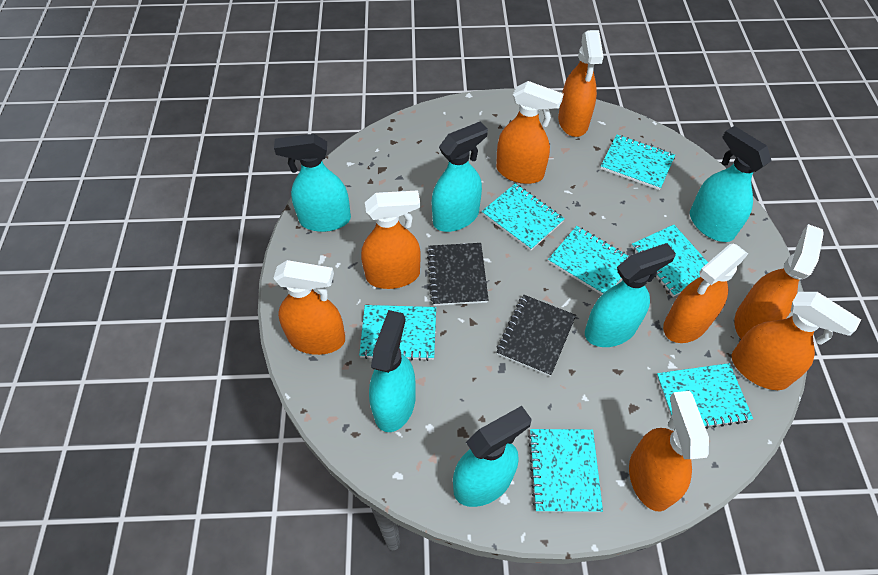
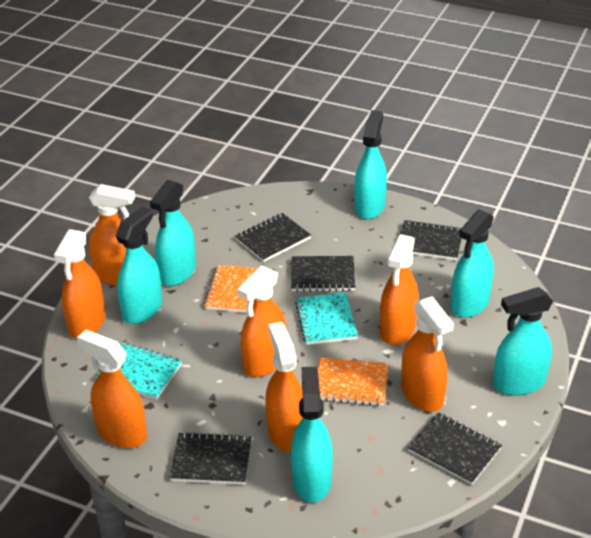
black notebook: [427,243,489,306] [496,295,576,376] = 2 -> [169,432,252,485] [235,213,311,262] [291,256,355,292] [401,220,462,261] [408,413,502,485] = 5
orange notebook: none = 0 -> [204,265,258,313] [318,357,389,406] = 2
orange spray bottle: [273,260,345,355] [361,190,420,289] [496,81,564,184] [558,30,604,137] [629,391,709,511] [663,244,748,343] [732,292,861,390] [734,224,824,339] = 8 -> [54,229,105,339] [77,330,147,448] [89,184,135,286] [237,266,287,377] [265,322,303,452] [380,234,419,345] [401,296,454,412] = 7
turquoise notebook: [359,305,436,361] [482,184,565,251] [528,429,603,512] [548,226,631,295] [600,135,675,190] [631,225,708,297] [656,363,753,429] = 7 -> [95,343,182,400] [295,292,358,345] = 2

